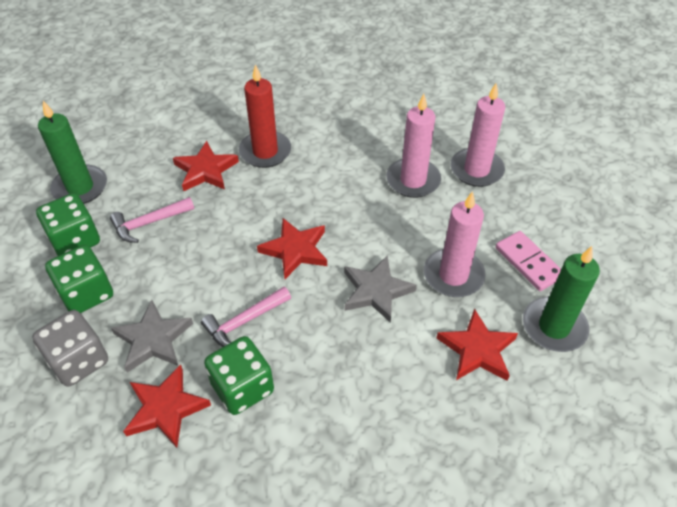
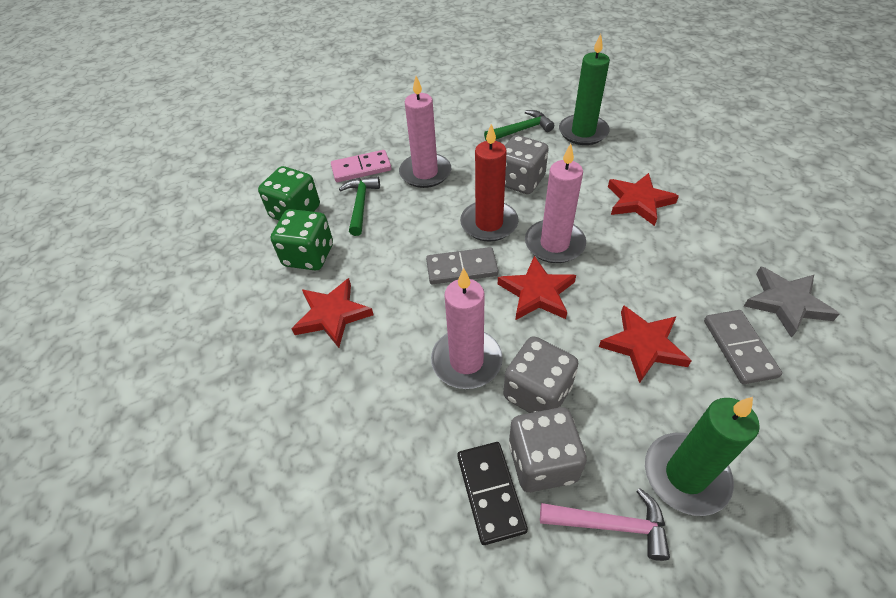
black domino: none = 0 -> [457,442,528,545] = 1
green dice: [36,193,100,256] [45,245,113,313] [204,336,274,415] = 3 -> [258,166,320,220] [271,209,333,271] = 2
green hammer: none = 0 -> [339,177,380,236] [484,110,554,141] = 2
grey dice: [32,310,108,387] = 1 -> [504,336,579,413] [505,135,549,194] [509,407,587,492] = 3
grey domino: none = 0 -> [426,247,498,284] [704,310,782,384] = 2
grey star: [111,300,193,373] [344,256,417,323] = 2 -> [744,267,839,338] = 1
pink hammer: [110,197,194,243] [201,287,291,347] = 2 -> [540,488,670,561] = 1

